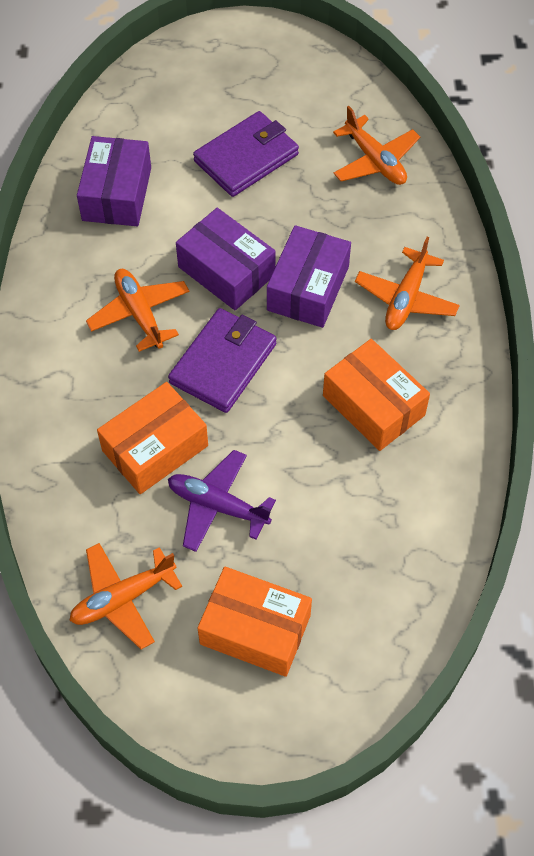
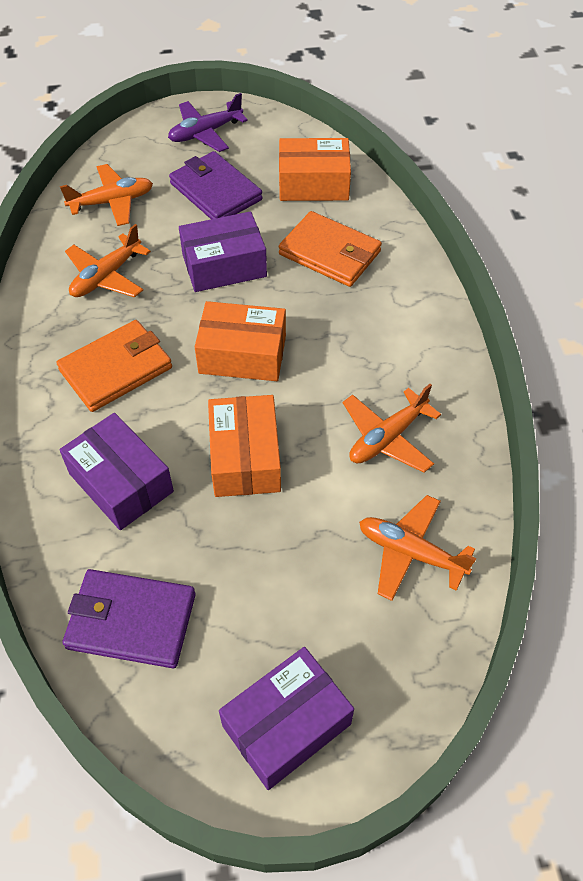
orange wallet: none = 0 -> [56,320,172,412] [279,211,382,287] = 2

